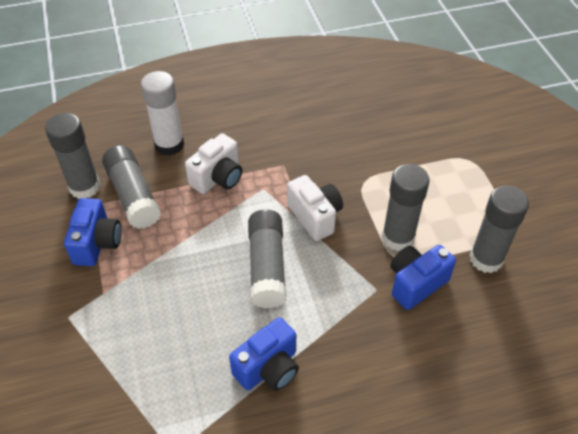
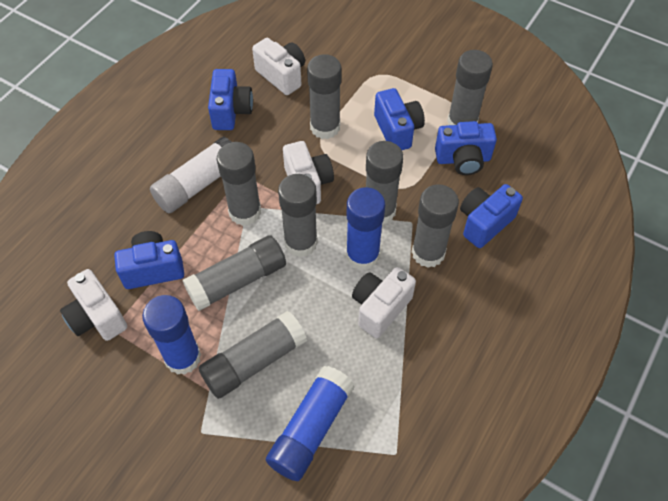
blue camera: [64,198,121,266] [229,317,299,391] [390,245,456,310] = 3 -> [114,231,184,289] [208,69,253,130] [374,88,425,150] [435,121,497,175] [460,184,523,248] = 5
blue glue stick: none = 0 -> [142,295,201,375] [266,366,355,481] [346,187,385,270] = 3
grey glue stick: [45,113,101,199] [102,145,161,229] [248,209,287,309] [382,164,430,251] [469,185,529,273] = 5 -> [182,235,286,311] [199,311,307,399] [217,142,261,226] [278,174,318,257] [307,54,342,139] [366,141,403,224] [412,184,459,268] [447,50,493,125] = 8
white camera: [185,133,242,194] [287,175,343,241] = 2 -> [60,269,127,341] [252,38,305,95] [283,141,334,204] [352,267,416,338] = 4

